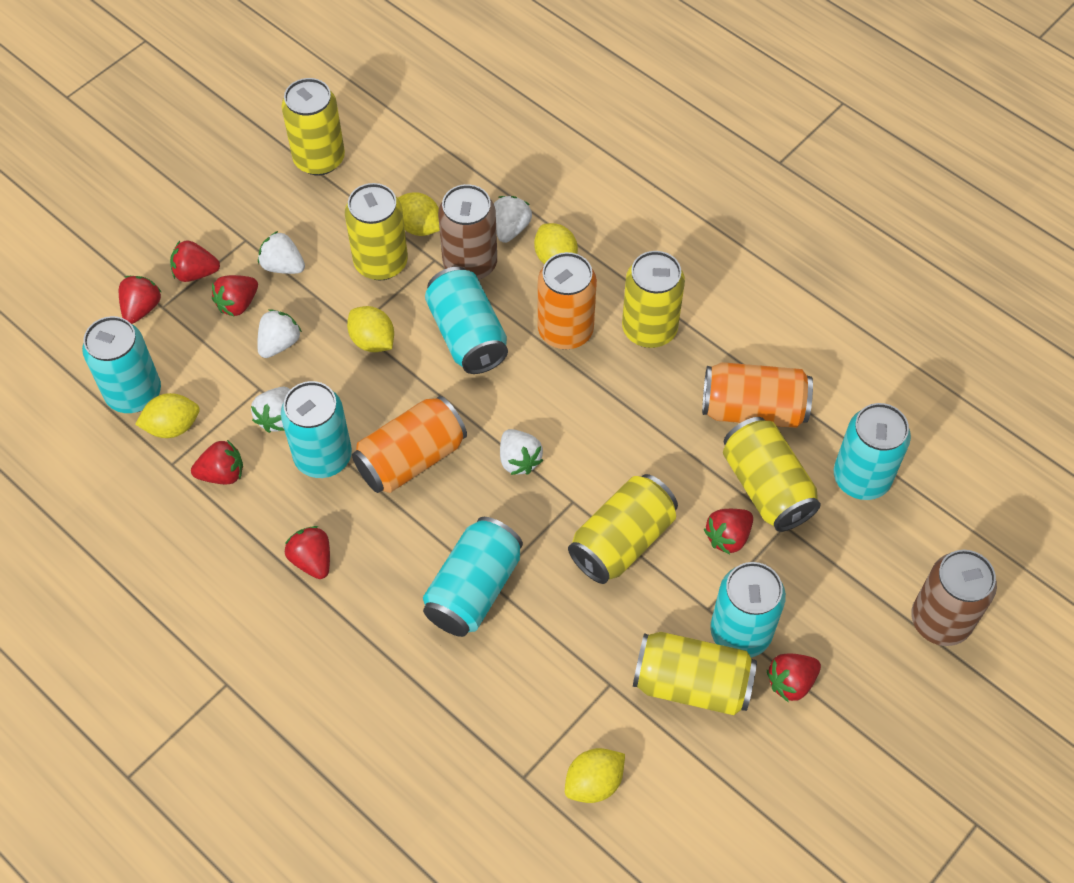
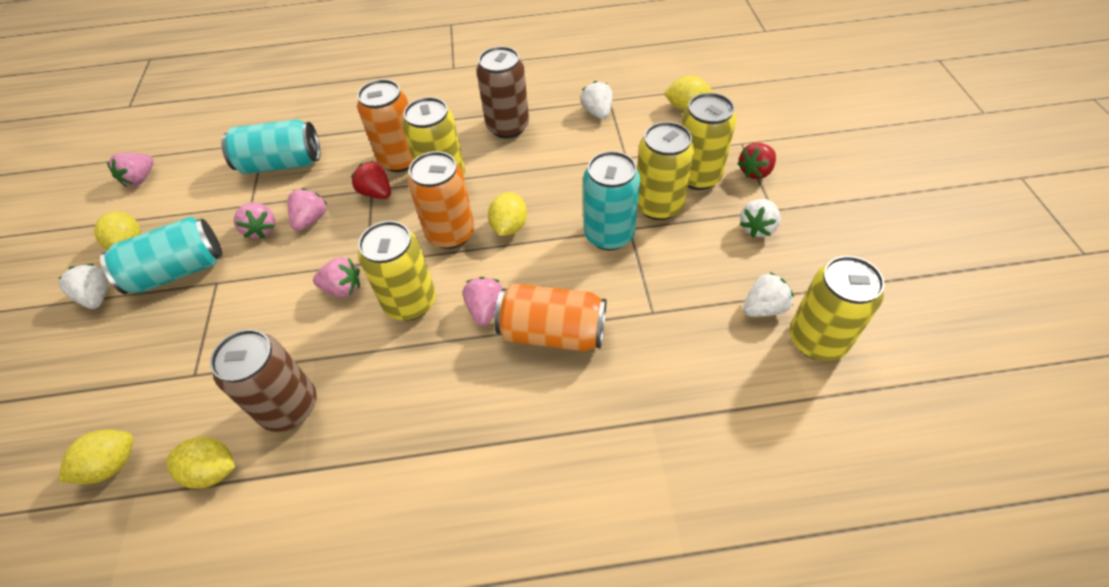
pink strawberry: none = 0 -> [107,153,154,187] [234,202,275,239] [287,188,327,231] [313,257,360,298] [463,277,503,326] = 5
red strawberry: [119,276,161,324] [170,240,220,282] [191,440,243,484] [212,275,258,316] [285,526,330,579] [704,509,753,555] [766,653,821,703] = 7 -> [351,161,391,199] [737,143,776,179] = 2
turquoise can: [82,316,161,413] [281,381,352,478] [423,517,523,637] [425,267,508,374] [710,562,786,658] [834,403,911,500] = 6 -> [100,217,222,294] [221,119,320,174] [583,151,640,250] = 3
white strawberry: [251,387,290,433] [257,309,302,358] [258,231,305,274] [494,196,532,243] [500,429,543,475] = 5 -> [58,264,108,309] [581,81,612,119] [740,199,781,237] [743,272,794,317] = 4
yellow can: [282,78,345,176] [345,183,408,281] [568,474,678,584] [622,251,685,348] [633,632,757,715] [723,417,821,532] = 6 -> [358,221,436,321] [403,97,465,175] [637,122,694,220] [681,93,736,190] [790,256,885,361] = 5

